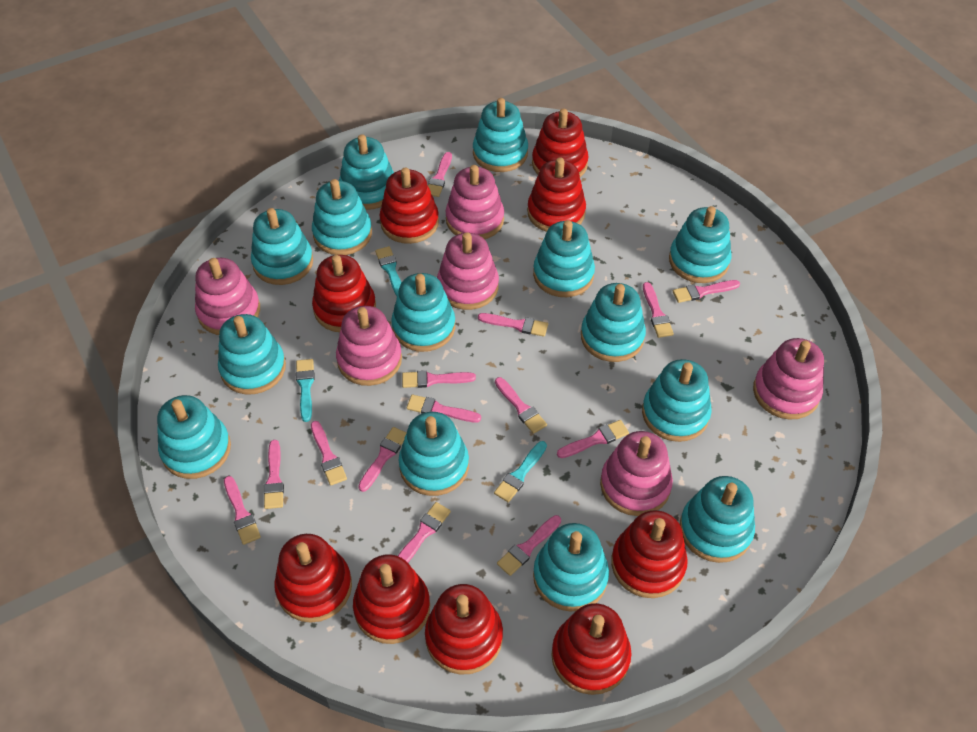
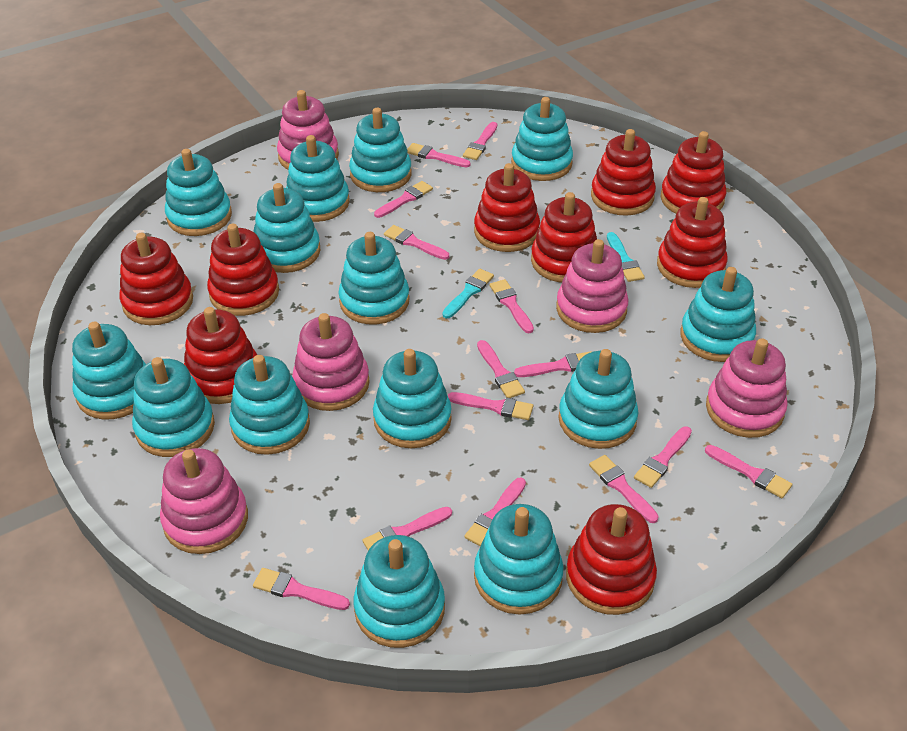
pink stacking toy: [195,258,260,335] [336,306,402,386] [437,232,499,310] [446,165,504,239] [600,431,673,516] [753,338,824,419] = 6 -> [160,448,248,554] [277,90,339,170] [292,313,370,411] [556,239,629,333] [706,338,788,438] = 5
turquoise brush: [296,359,315,422] [375,246,402,296] [494,441,547,503] = 3 -> [442,269,494,318] [607,232,645,282] = 2

